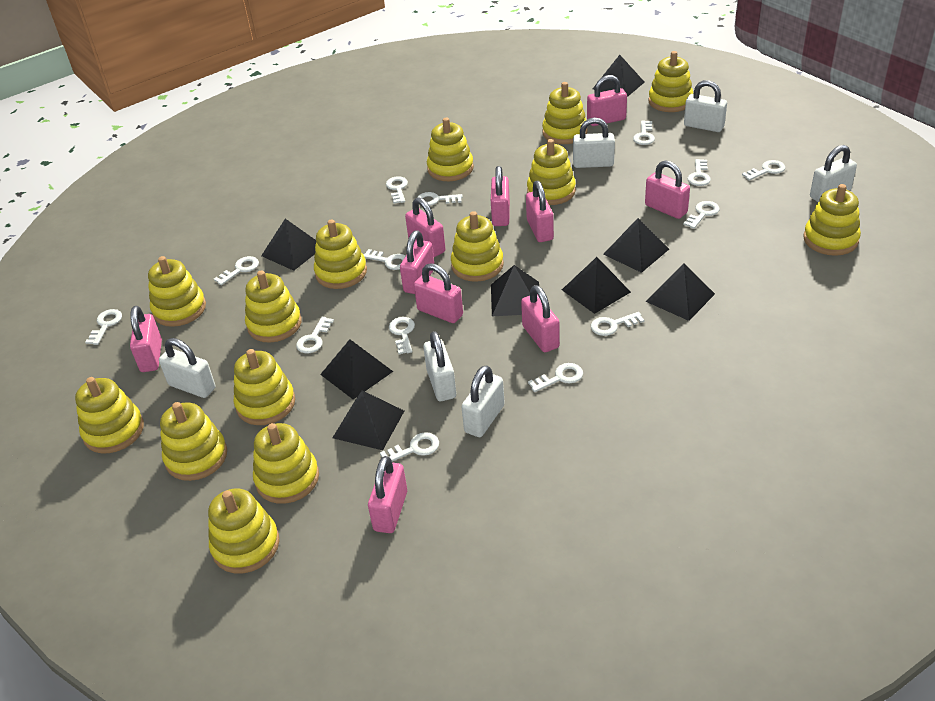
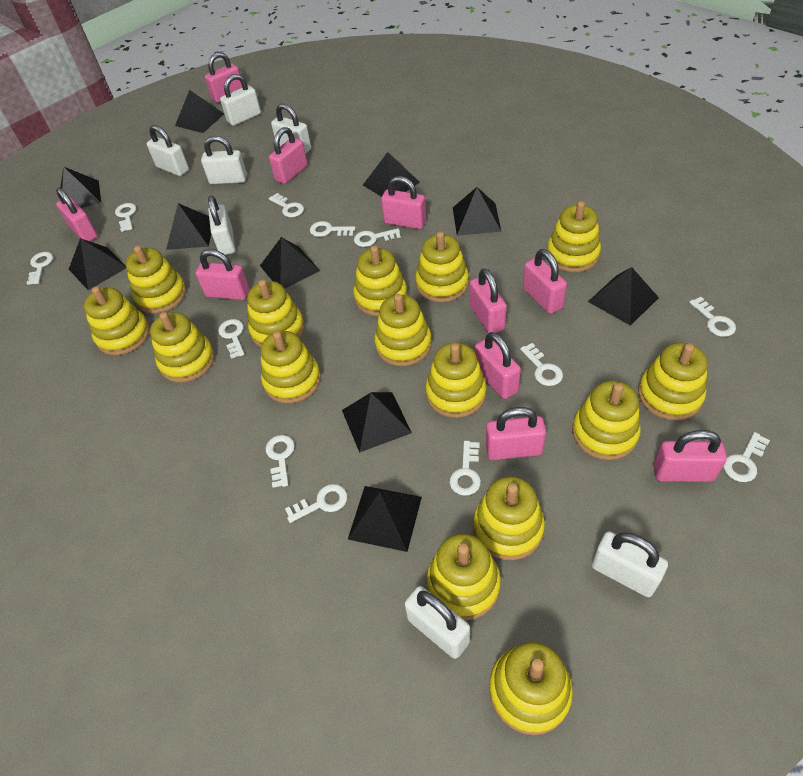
black pyramid: [261,219,316,271] [320,339,393,400] [333,390,404,450] [491,265,539,316] [562,257,631,314] [593,55,645,97] [603,218,669,273] [646,263,715,321] = 8 -> [60,167,101,208] [69,238,126,290] [166,203,211,250] [175,90,224,133] [260,237,320,288] [342,392,412,453] [348,486,422,552] [363,152,420,197] [453,187,501,236] [588,267,659,326] = 10
white key: [85,309,122,345] [214,256,259,285] [296,317,334,353] [363,249,405,270] [380,432,439,461] [386,176,408,204] [389,317,415,354] [417,192,463,206] [528,363,583,392] [591,312,644,336] [633,121,655,145] [683,201,720,229] [687,159,711,186] [742,160,785,181] = 14 -> [27,252,53,285] [115,203,136,232] [218,319,245,359] [265,435,295,488] [269,193,304,217] [285,484,347,523] [310,221,356,237] [354,228,401,247] [450,441,481,496] [520,343,563,386] [689,297,736,337] [723,432,770,482] = 12
white padlock: [159,338,216,398] [423,331,456,401] [461,365,505,437] [573,118,615,168] [684,80,727,132] [810,145,857,202] = 6 -> [147,125,189,176] [201,136,247,184] [208,196,235,255] [220,74,261,126] [271,103,311,153] [405,586,470,659] [592,531,668,597] = 7
yellow stacking toy: [75,377,144,453] [148,256,206,327] [160,402,227,481] [208,488,280,574] [234,349,295,425] [245,270,302,343] [253,423,319,504] [314,219,367,289] [427,118,474,181] [451,211,504,282] [527,139,576,205] [542,82,588,144] [648,51,693,112] [804,184,861,256] = 14 -> [84,286,150,356] [126,246,186,313] [150,312,215,383] [247,280,305,347] [261,331,321,404] [353,246,407,316] [374,294,432,366] [415,232,469,302] [425,343,487,418] [426,534,501,620] [473,476,545,560] [489,642,573,735] [547,201,601,272] [572,381,641,460] [638,343,708,421] = 15

